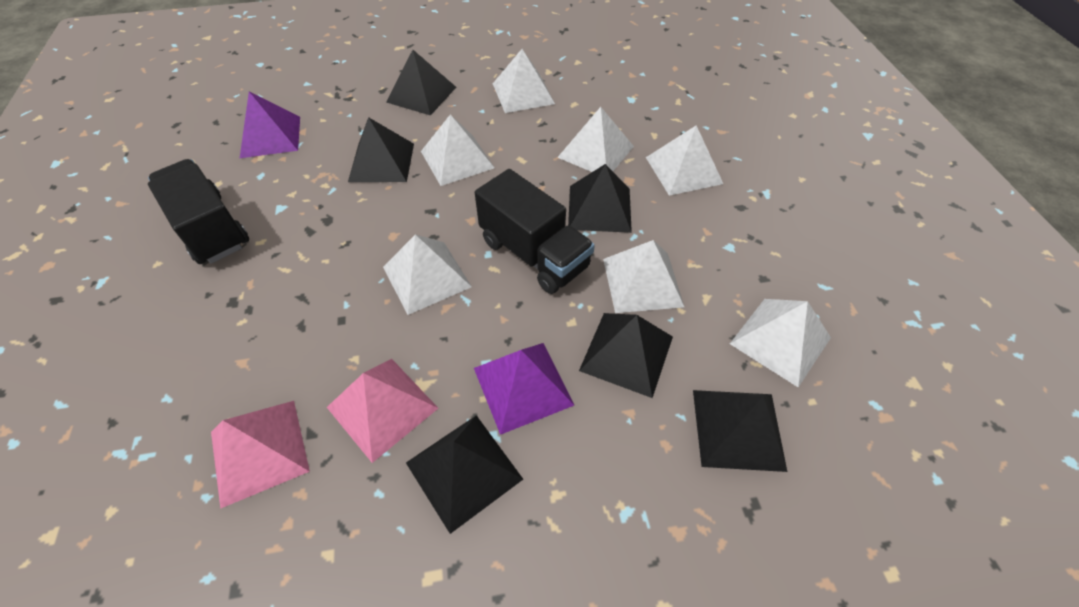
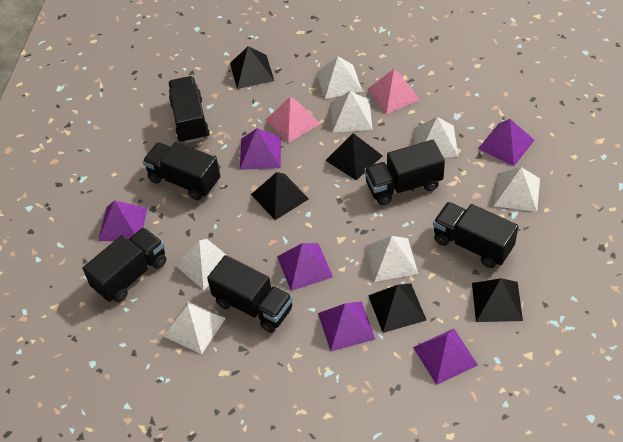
black pyramid: [348,117,414,182] [386,50,456,116] [406,415,523,534] [568,164,632,233] [579,313,673,398] [693,390,787,472] = 6 -> [230,46,274,89] [251,172,309,220] [325,133,383,181] [368,283,426,333] [472,278,523,322] = 5
black truck: [148,159,249,264] [475,169,595,294] = 2 -> [82,227,166,302] [143,142,220,200] [168,76,210,143] [207,255,293,333] [364,140,445,205] [433,202,518,268] = 6
purple pyramid: [240,92,300,158] [474,343,574,435] = 2 -> [98,200,148,241] [240,128,281,170] [277,243,333,291] [318,301,375,352] [413,329,478,385] [478,119,534,166] = 6

